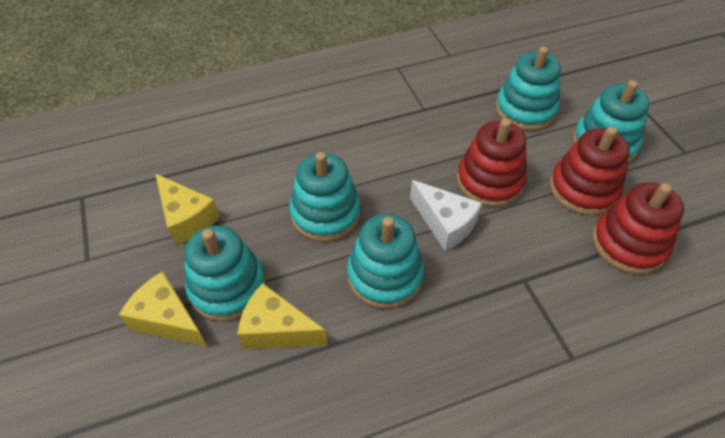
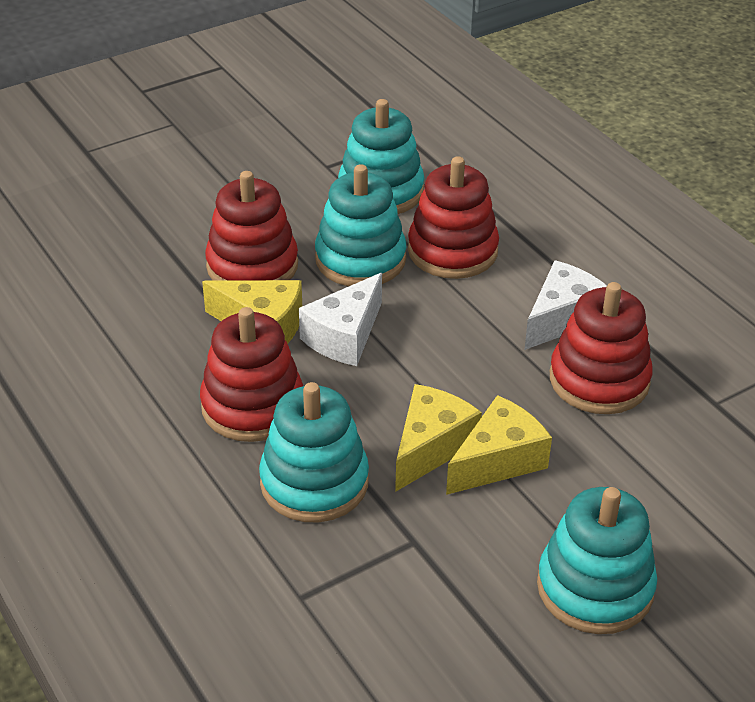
red stacking toy: [457,118,527,207] [550,127,630,215] [592,182,684,274] = 3 -> [200,307,303,442] [205,171,298,281] [408,156,499,279] [550,282,653,414] = 4
turquoise stacking toy: [185,225,266,321] [289,152,361,242] [347,214,424,309] [496,47,561,131] [573,80,650,163] = 5 -> [259,382,369,522] [315,164,406,286] [338,99,424,214] [537,487,657,634] = 4
white cheese: [410,180,482,251] = 1 -> [299,273,382,366] [525,260,607,350] = 2

